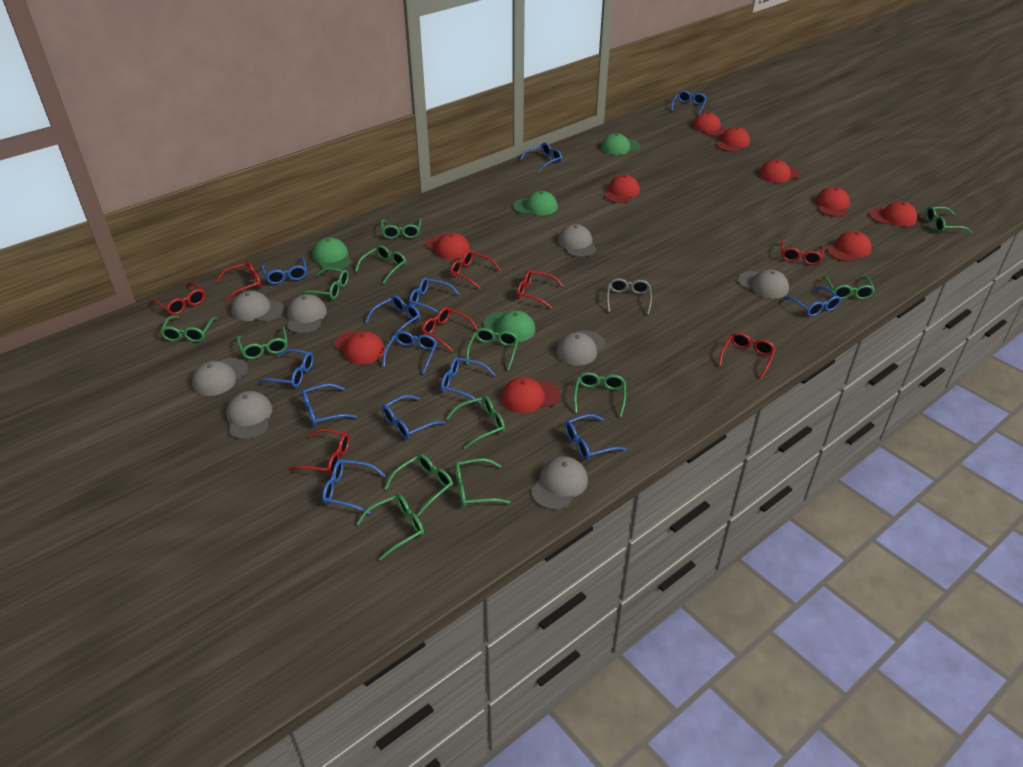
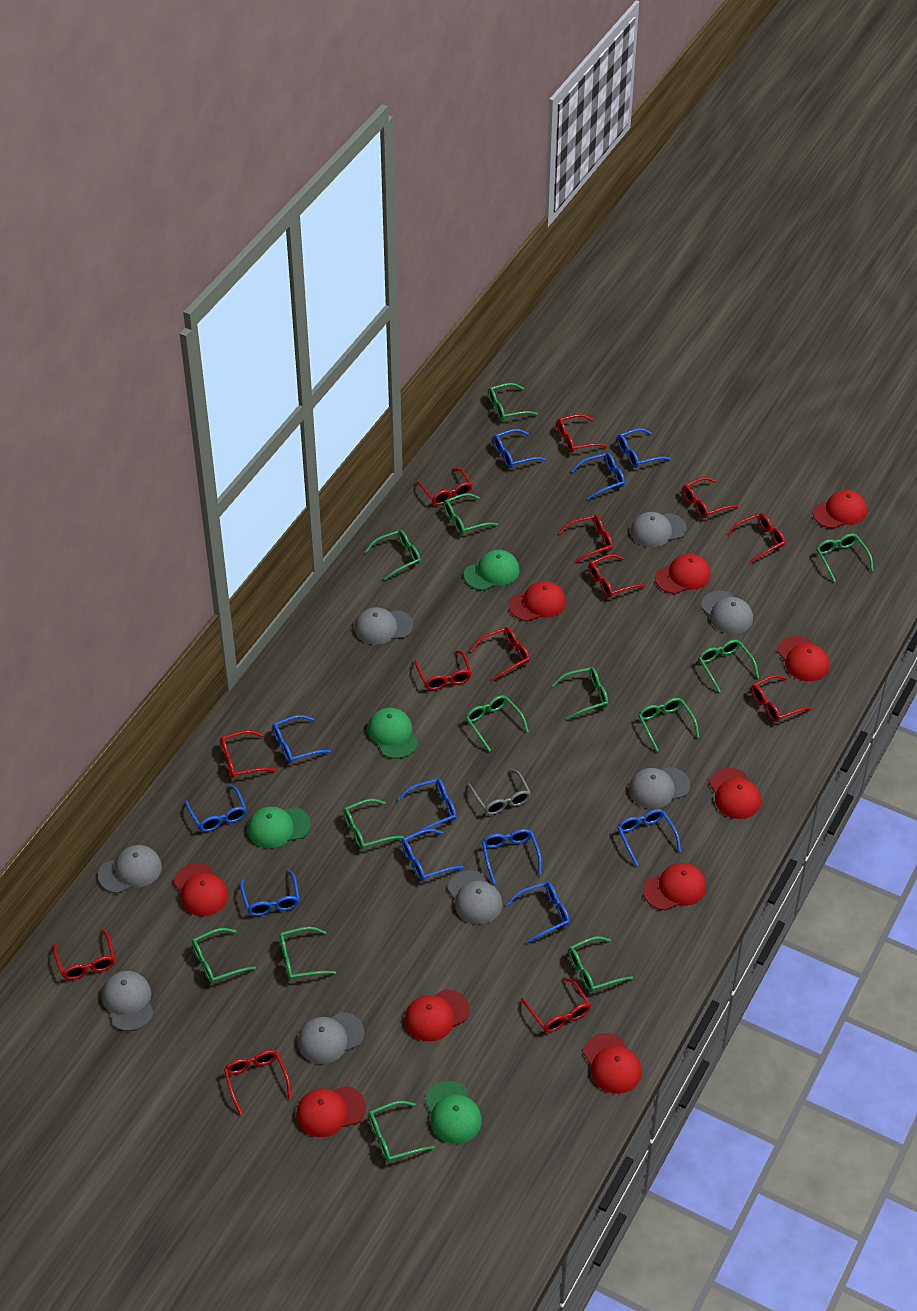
blue glasses: [257,349,314,387] [261,257,307,284] [302,383,357,426] [322,459,386,514] [365,295,420,339] [382,331,437,374] [382,395,445,439] [409,277,460,314] [441,357,496,404] [520,143,562,172] [565,414,626,460] [671,91,707,115] [783,286,841,317] = 13 -> [185,785,247,832] [240,870,299,916] [272,715,331,763] [398,779,457,833] [401,829,463,881] [482,829,542,883] [493,429,546,468] [506,882,570,943] [572,453,625,499] [617,428,671,468] [618,809,681,866] = 11
red glasses: [152,282,205,315] [216,261,261,301] [289,429,350,475] [422,307,478,352] [450,250,501,289] [517,269,564,308] [718,332,775,379] [781,240,824,265] = 8 -> [53,929,115,980] [220,730,276,778] [224,1050,291,1115] [414,650,472,690] [416,468,473,505] [470,627,530,681] [521,977,591,1033] [557,414,608,453] [559,515,613,563] [588,554,645,598] [682,477,739,518] [726,513,785,563] [751,675,812,722] = 13

